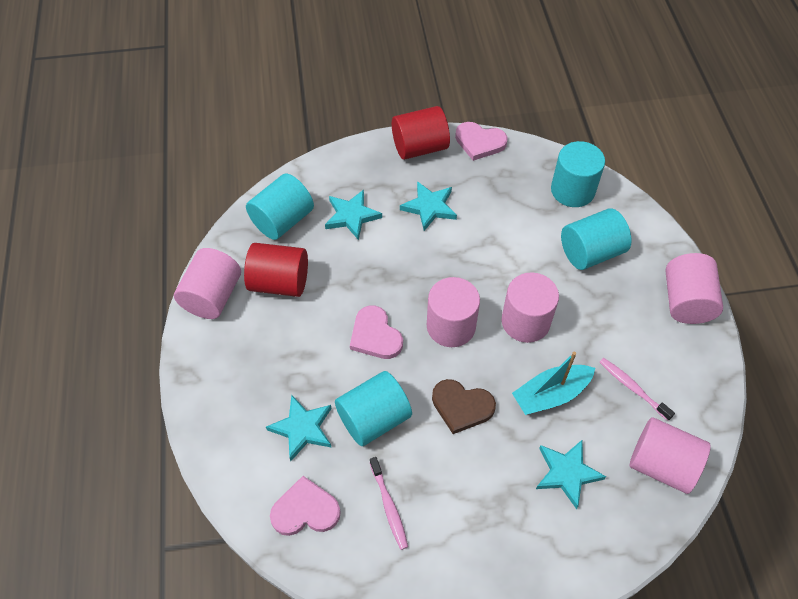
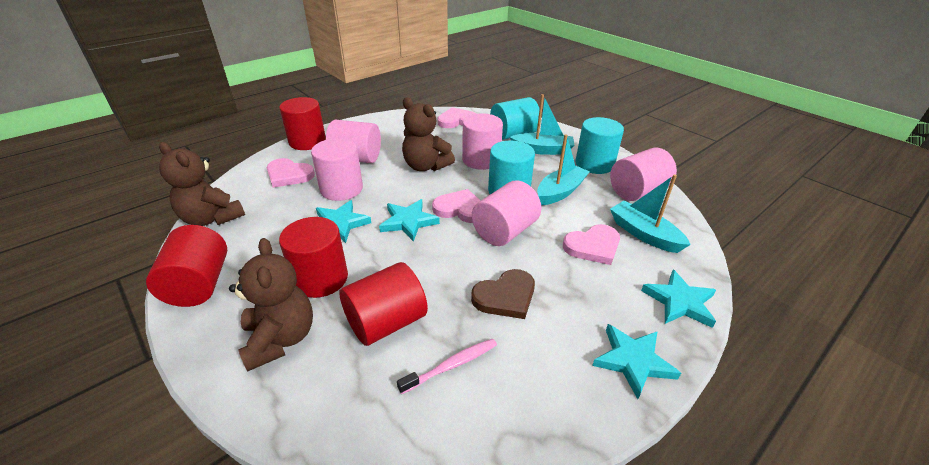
brown teddy bear: none = 0 -> [159,142,245,226] [229,238,313,372] [402,97,455,171] = 3
pink heart: [270,476,341,536] [350,305,403,359] [455,122,508,161] = 3 -> [267,158,315,188] [432,189,481,223] [437,107,476,128] [563,224,620,265] = 4
pink toothbrush: [370,457,408,550] [599,358,675,421] = 2 -> [397,339,497,394] = 1
red cylinder: [244,243,308,297] [392,106,450,160] = 2 -> [146,225,227,307] [279,97,326,150] [279,217,348,298] [339,262,428,346] = 4
turquoise boat: [512,352,595,415] = 1 -> [510,94,575,155] [537,134,590,205] [610,174,691,253] = 3
turquoise cylinder: [246,174,314,240] [335,371,412,446] [551,141,605,207] [561,208,632,270] = 4 -> [488,140,535,194] [490,97,541,140] [575,117,624,174] = 3

